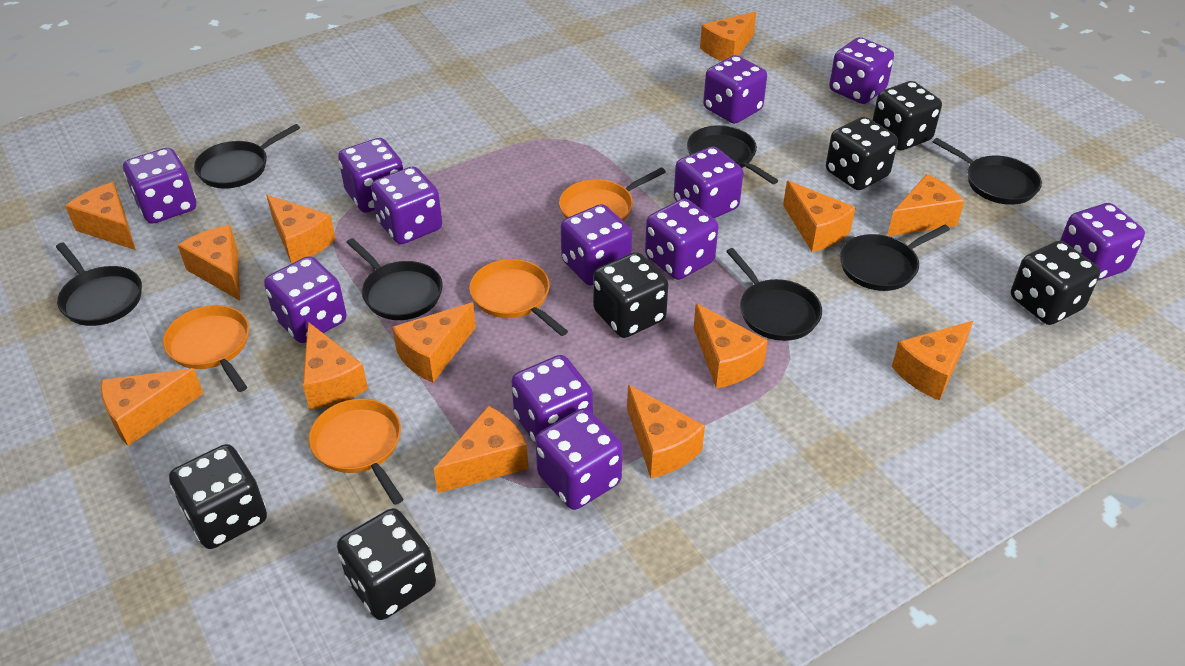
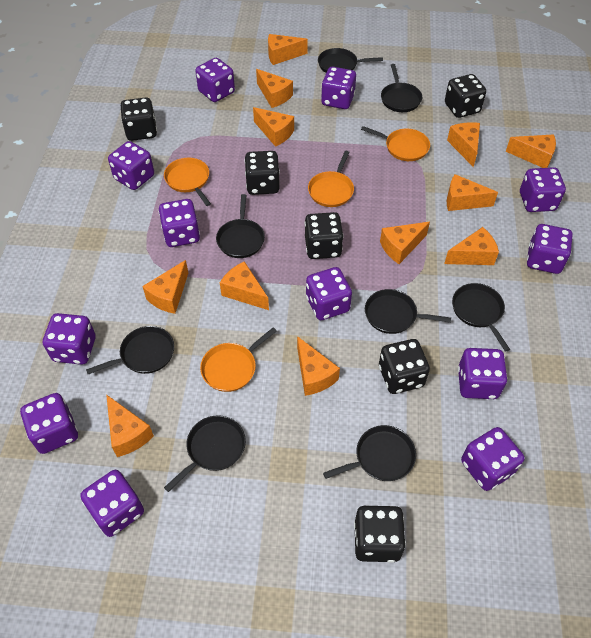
black pan: [56,243,142,326] [194,124,300,188] [346,238,443,320] [687,125,779,184] [726,248,822,341] [840,225,950,291] [933,138,1042,205] = 7 -> [86,326,174,374] [164,415,246,492] [216,194,265,258] [318,48,383,73] [323,425,416,481] [365,289,451,334] [381,64,422,112] [452,283,510,352] = 8
orange cheese: [65,182,136,250] [101,368,204,446] [178,225,240,301] [266,195,336,264] [303,322,368,410] [392,302,476,383] [434,406,528,493] [627,385,705,478] [694,303,768,388] [700,12,756,61] [783,181,856,252] [887,174,964,236] [892,321,973,401] = 13 -> [106,394,154,457] [142,260,188,314] [220,261,269,310] [253,107,294,147] [256,69,293,108] [268,34,308,65] [297,336,340,396] [380,222,430,264] [444,227,499,265] [447,122,480,167] [447,174,498,211] [506,134,556,168] = 12

